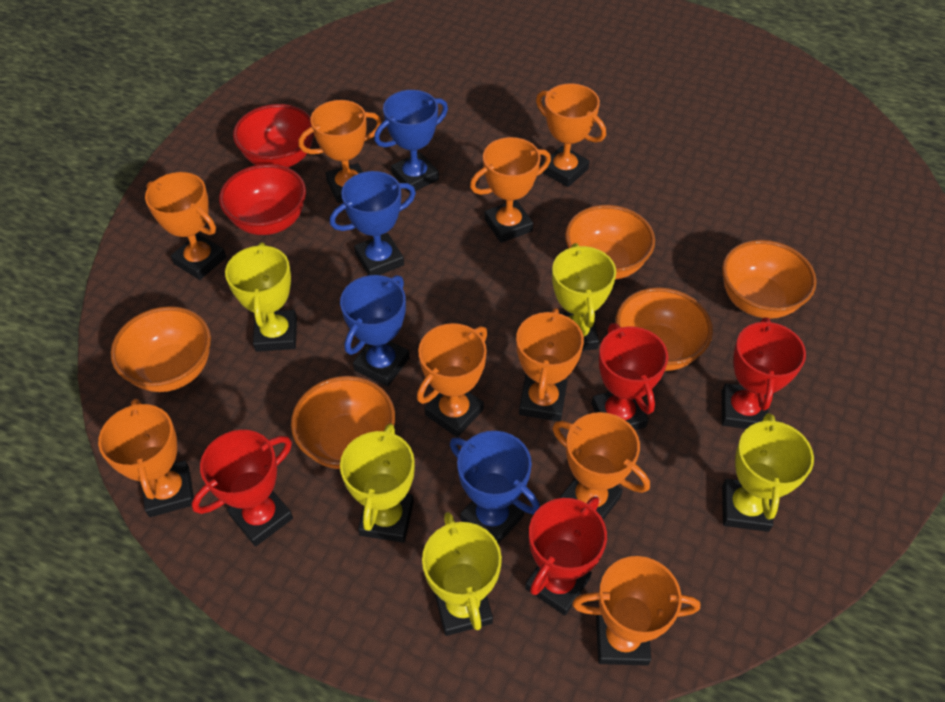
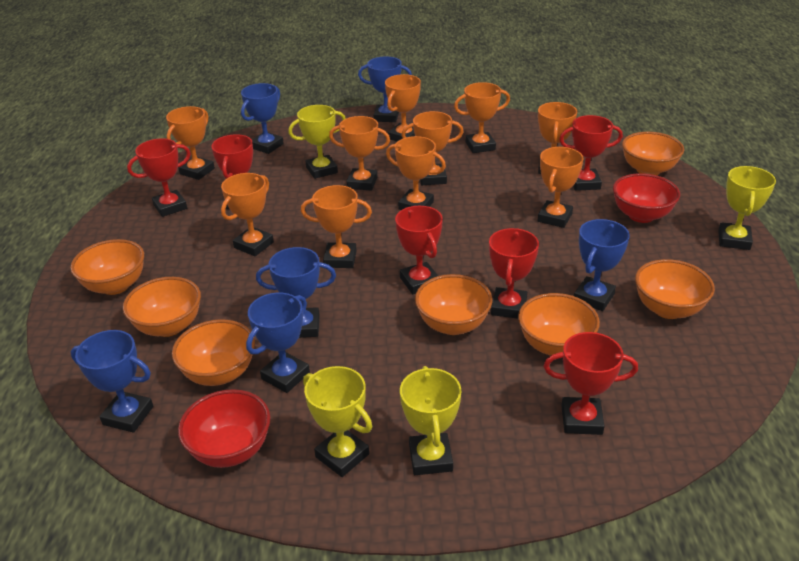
blue trophy: [330,171,416,276] [340,275,410,387] [374,90,448,193] [450,431,540,544] = 4 -> [71,330,153,433] [241,83,284,154] [246,292,310,393] [256,247,336,338] [358,56,412,122] [574,219,630,311] = 6
orange bowl: [110,306,211,392] [291,376,395,469] [565,205,655,280] [615,287,713,371] [722,240,817,319] = 5 -> [70,239,144,295] [123,277,201,337] [172,319,255,386] [415,274,492,335] [518,293,600,356] [622,132,684,175] [635,259,715,319] = 7
orange trophy: [98,399,194,517] [145,172,226,280] [298,100,382,203] [417,323,487,437] [470,137,551,243] [516,308,584,421] [536,83,606,187] [553,412,650,520] [572,556,700,666] = 9 -> [166,106,215,180] [221,173,274,256] [301,185,372,268] [329,116,390,191] [385,74,421,142] [386,136,446,210] [402,111,463,185] [454,82,510,153] [538,102,577,174] [538,147,583,228] = 10
red trophy: [192,430,293,547] [525,496,607,615] [591,323,668,430] [722,317,806,429] = 4 -> [127,138,191,217] [211,134,253,209] [395,206,443,294] [489,228,539,319] [544,332,638,435] [559,115,623,191] = 6
yellow trophy: [225,242,297,352] [340,423,415,543] [422,512,502,636] [552,243,616,351] [722,413,814,532] = 5 -> [288,105,346,179] [303,366,372,477] [400,366,461,475] [718,166,776,250] = 4

